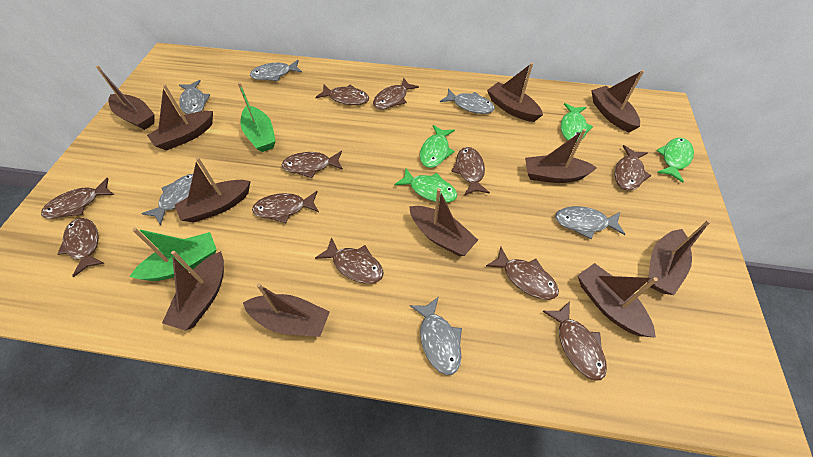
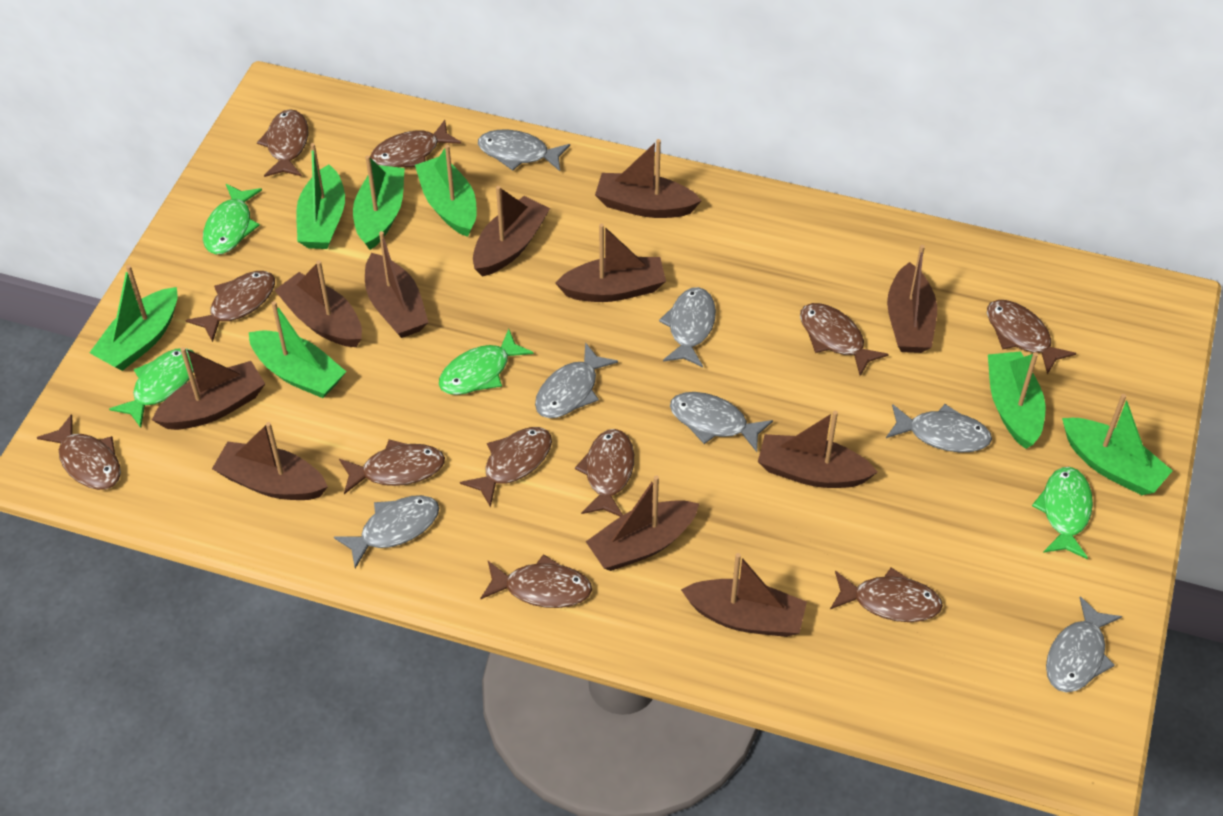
green boat: [129,228,217,281] [238,82,276,152] = 2 -> [89,265,177,371] [249,301,346,398] [296,143,345,249] [353,155,405,250] [415,145,477,237] [988,351,1045,449] [1062,394,1173,495] = 7
grey fish: [141,174,193,225] [179,80,210,114] [250,60,302,81] [410,297,462,375] [440,88,495,114] [555,206,625,239] = 6 -> [334,495,439,568] [478,130,570,171] [535,342,618,418] [659,287,716,367] [670,392,773,452] [886,404,992,453] [1046,597,1122,692] = 7

